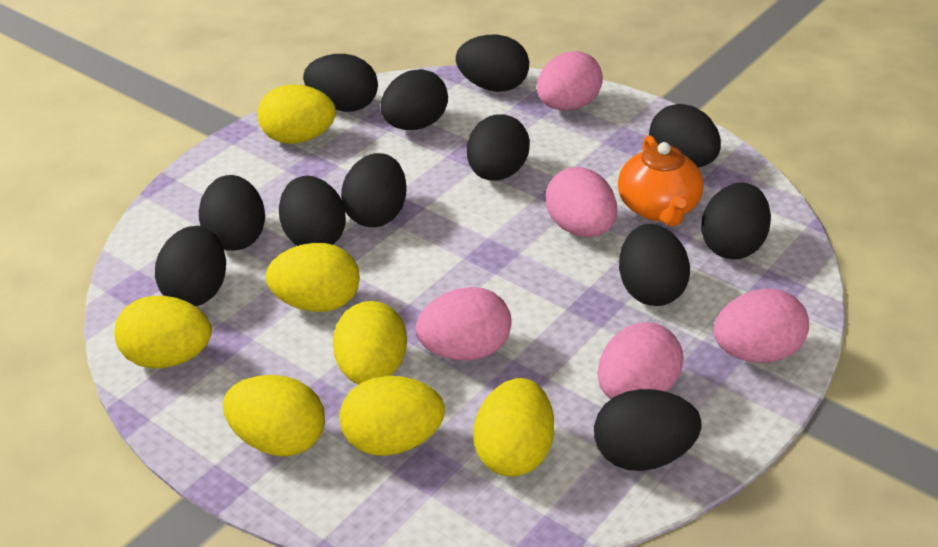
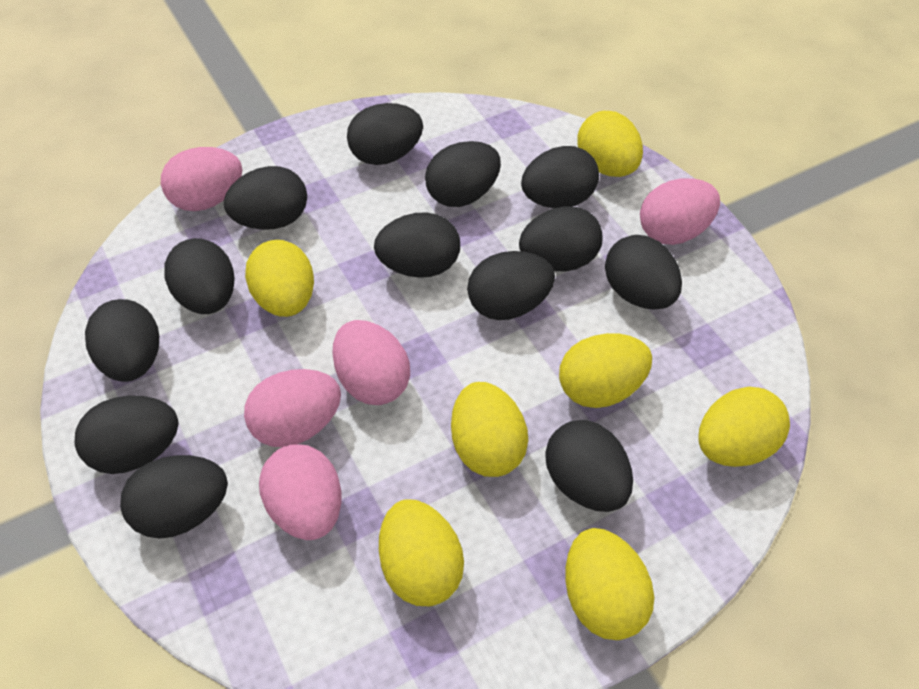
black egg: [155,226,226,306] [199,175,265,251] [279,176,346,246] [303,54,378,112] [341,153,407,227] [381,69,448,130] [456,35,529,92] [467,114,530,181] [594,389,702,471] [619,224,690,306] [649,104,721,168] [701,182,771,259] = 12 -> [75,396,179,474] [85,299,159,382] [120,455,228,539] [164,238,234,314] [224,166,307,230] [347,103,423,165] [374,212,460,278] [425,141,501,207] [467,251,555,320] [519,206,602,271] [521,146,599,208] [545,420,633,512] [605,235,682,310] = 13
orange teapot: [618,135,704,226] = 1 -> none = 0

